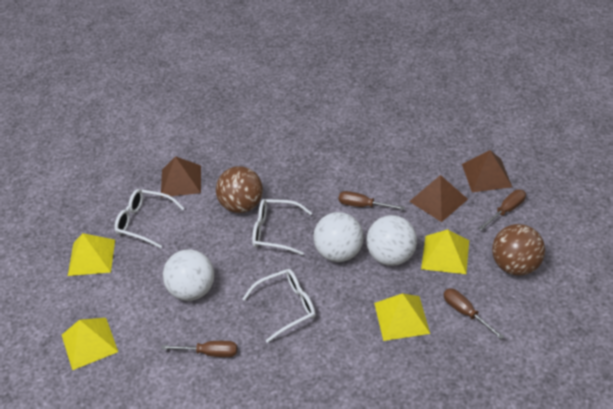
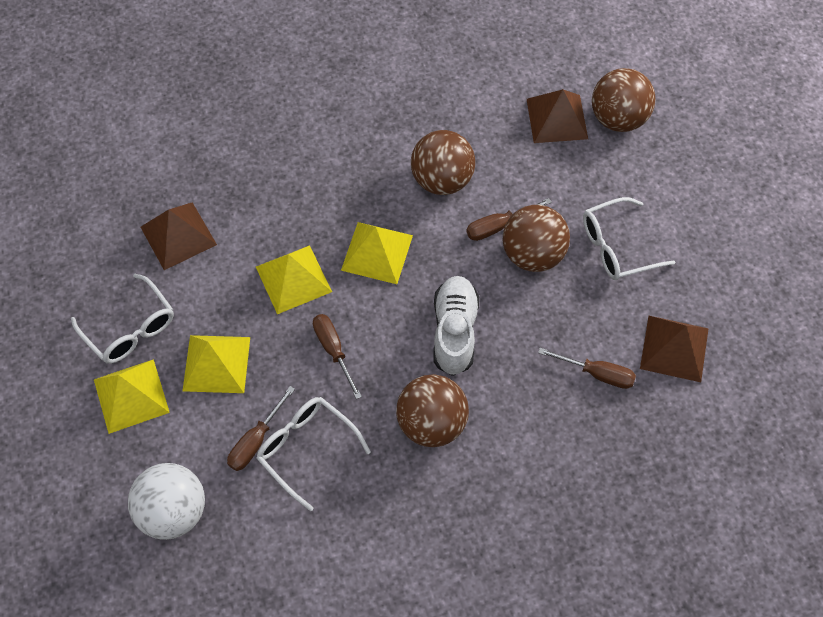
brown ball: [216,166,263,213] [492,224,545,276] = 2 -> [396,374,469,447] [411,130,475,195] [503,205,570,272] [592,68,655,132] = 4
white ball: [163,249,214,301] [313,212,363,262] [366,215,417,266] = 3 -> [128,463,205,540] = 1
white shoe: none = 0 -> [433,276,479,376] = 1

